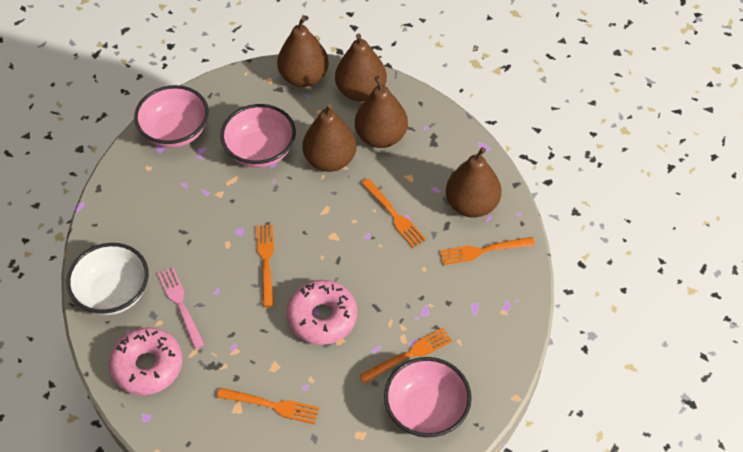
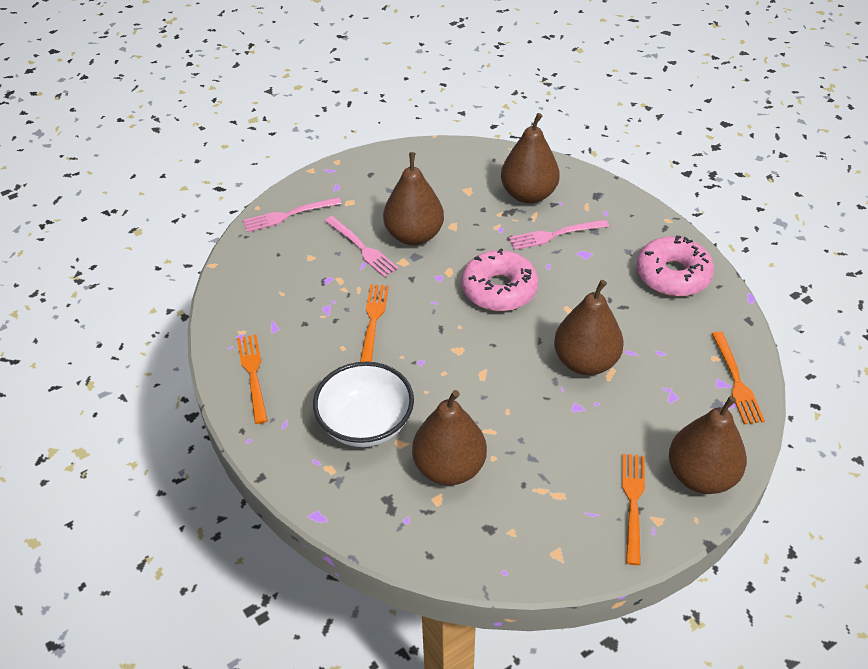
orange fork: [217,388,319,424] [256,224,274,307] [359,328,452,384] [361,178,426,248] [440,237,535,265] = 5 -> [237,334,268,424] [360,284,389,362] [622,454,645,565] [712,331,765,424] = 4
pink bowl: [134,85,209,148] [220,104,296,168] [384,357,472,438] = 3 -> none = 0
pink fork: [157,267,205,349] = 1 -> [243,197,342,232] [325,216,399,277] [509,219,609,250] = 3

